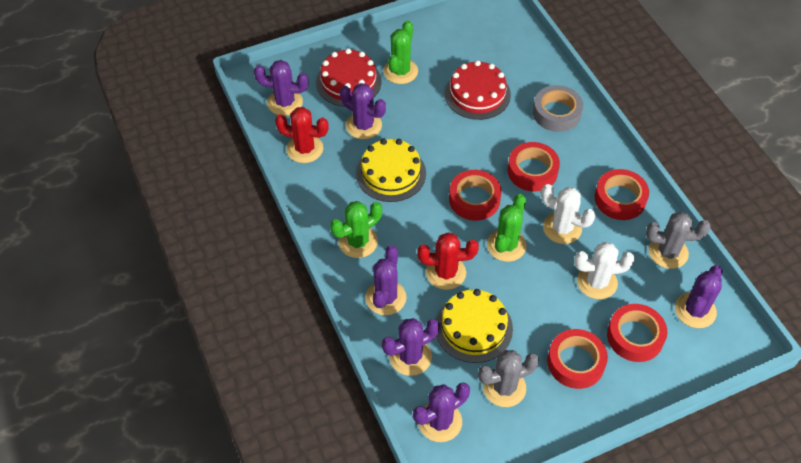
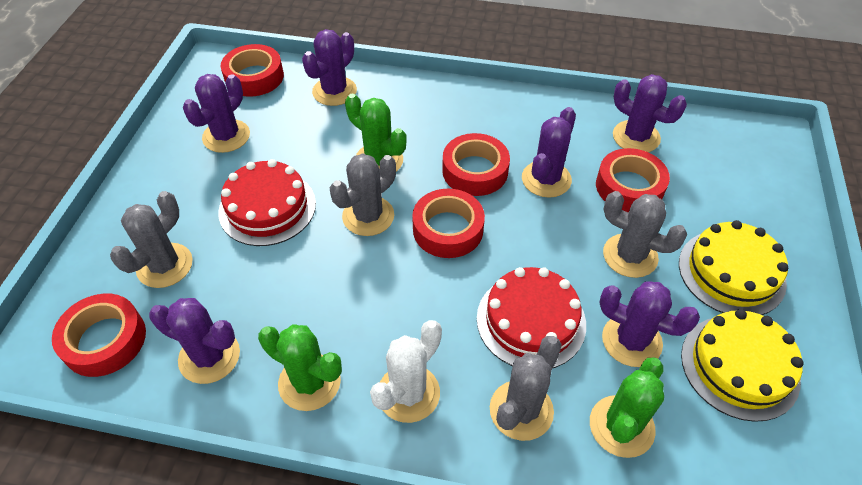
grey cactus: [478,350,539,407] [646,211,711,269] = 2 -> [110,191,193,288] [330,154,396,236] [490,336,562,441] [603,191,687,278] = 4
grey tape: [533,85,583,132] = 1 -> none = 0
red cactus: [275,107,329,163] [417,232,479,290] = 2 -> none = 0
white cactus: [541,184,596,244] [574,242,635,299] = 2 -> [370,320,442,423] = 1

